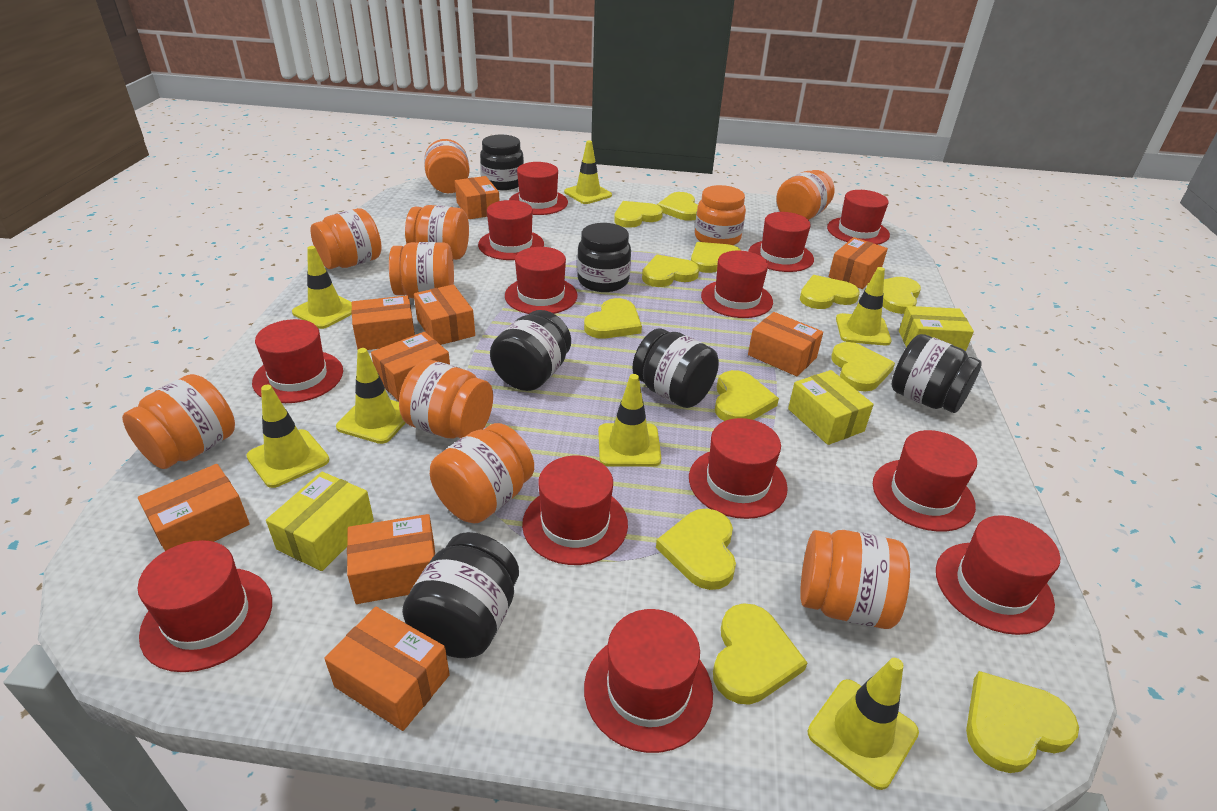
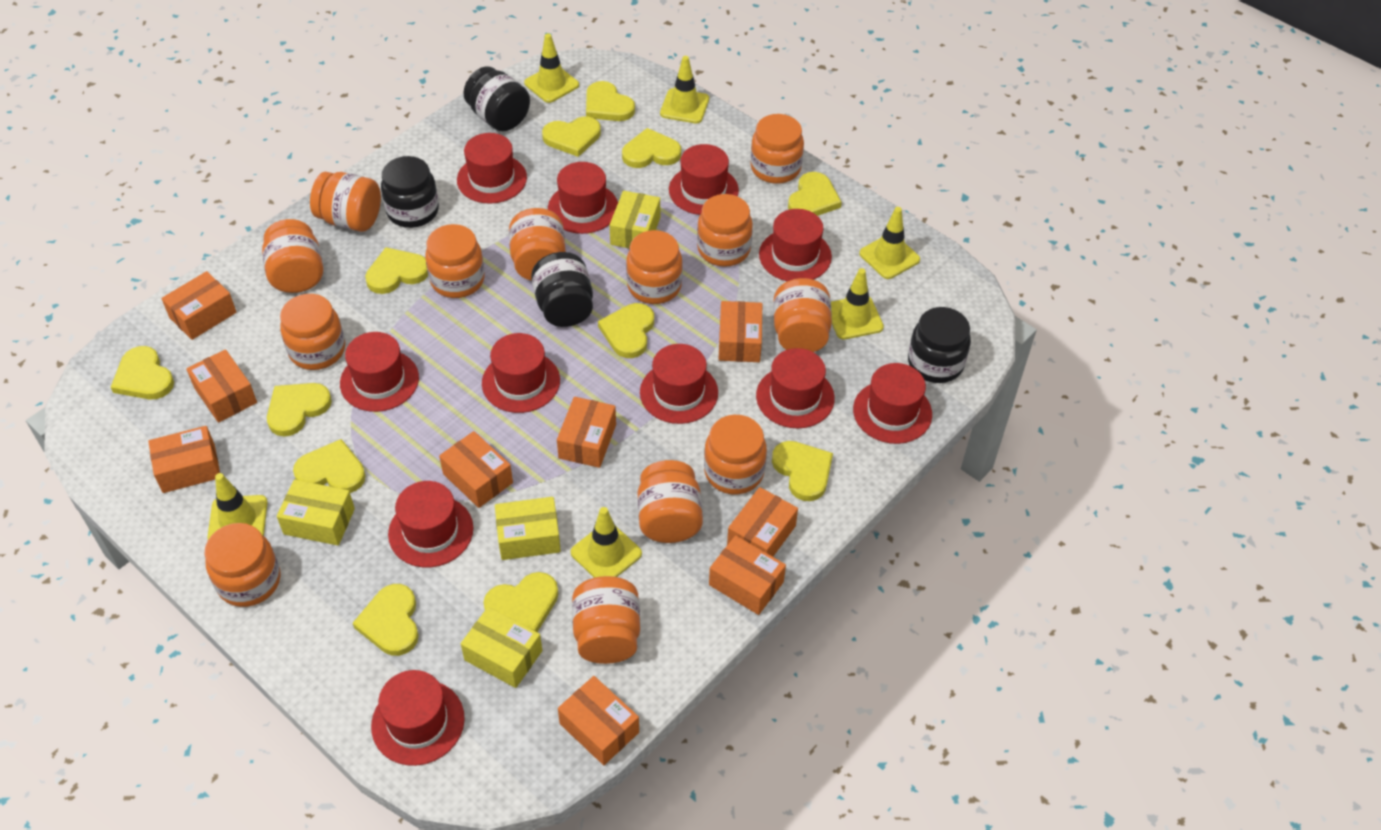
black jar: [402,532,519,658] [480,135,524,190] [490,310,571,391] [577,223,631,292] [632,328,719,408] [892,334,982,413] = 6 -> [381,156,439,228] [464,66,530,131] [531,252,593,327] [908,307,971,383] = 4
orange jar: [122,374,235,469] [311,208,382,269] [389,242,454,299] [399,360,493,438] [405,205,469,260] [424,139,470,193] [430,423,534,524] [695,185,746,245] [776,170,834,220] [800,530,910,629] = 10 -> [205,523,281,607] [262,219,323,293] [280,294,345,370] [310,172,381,232] [425,224,485,298] [509,208,566,281] [572,576,640,664] [626,230,683,304] [638,460,703,543] [697,194,753,267] [704,415,767,495] [750,114,804,184] [773,278,832,352] = 13
red hat: [138,540,272,672] [252,319,343,403] [478,200,544,260] [505,247,578,314] [509,162,568,215] [522,456,628,565] [584,609,713,753] [689,418,788,519] [701,251,773,318] [748,212,814,272] [827,190,890,245] [873,430,977,532] [936,515,1060,635] = 13 -> [340,332,419,412] [371,670,465,766] [388,481,473,567] [457,133,527,204] [482,333,560,413] [548,162,618,234] [640,344,718,424] [669,144,739,215] [756,348,835,428] [759,209,832,281] [853,363,932,444] = 11
yellow box: [266,472,374,571] [788,370,874,445] [899,306,974,351] = 3 -> [277,480,355,546] [461,607,542,688] [495,497,561,560] [610,191,660,249] = 4
yellow traffic cone: [246,385,329,488] [292,246,352,329] [336,348,405,444] [564,140,612,204] [598,374,661,467] [808,658,919,790] [836,267,891,346] = 7 -> [208,473,268,539] [524,33,579,103] [571,507,642,578] [660,56,709,123] [831,268,884,339] [859,207,920,279] = 6

